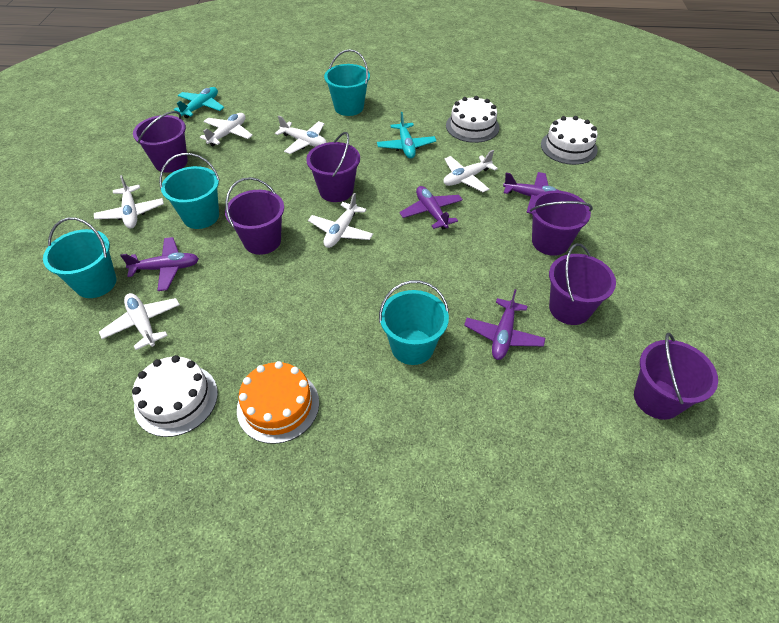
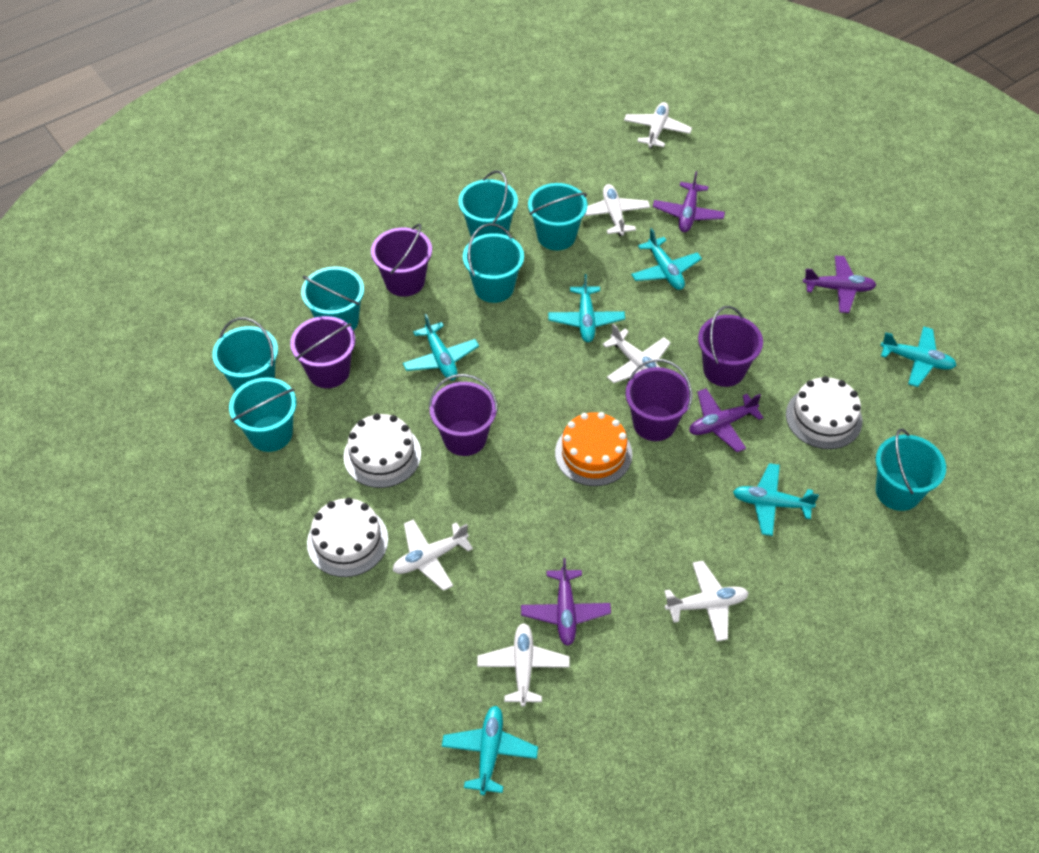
purple bucket: [133,111,188,173] [225,177,284,255] [306,132,360,202] [530,190,593,256] [549,243,616,325] [634,333,718,420] = 6 -> [290,316,355,388] [371,224,432,297] [429,374,498,456] [626,359,692,441] [698,306,763,387] = 5
turquoise bucket: [43,217,117,298] [159,153,220,229] [324,49,370,116] [379,280,449,365] = 4 -> [212,317,278,391] [229,377,297,452] [301,266,364,331] [458,170,518,238] [463,223,524,303] [528,183,587,251] [876,428,946,511] = 7
turquoise plane: [174,87,224,118] [377,112,436,158] = 2 -> [403,314,479,380] [442,706,538,795] [548,274,625,342] [631,228,702,290] [733,463,819,536] [880,326,957,387] = 6

